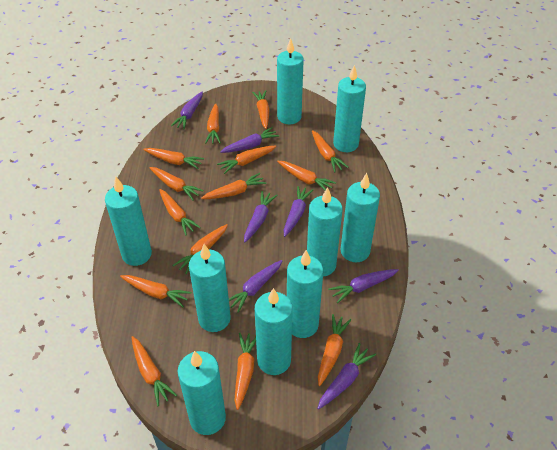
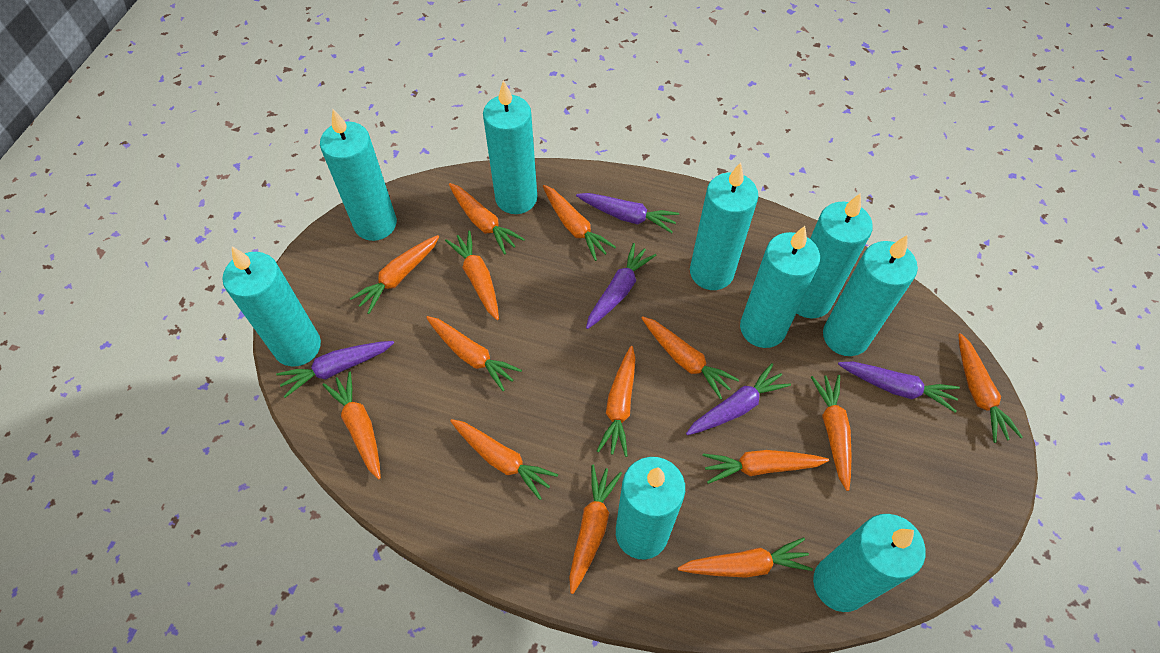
purple carrot: [171,92,203,129] [220,127,279,153] [229,260,282,313] [244,191,278,242] [284,186,313,237] [317,343,376,409] [328,269,399,303] = 7 -> [276,341,394,398] [576,193,679,233] [586,243,656,329] [686,363,791,435] [838,361,960,413] = 5

